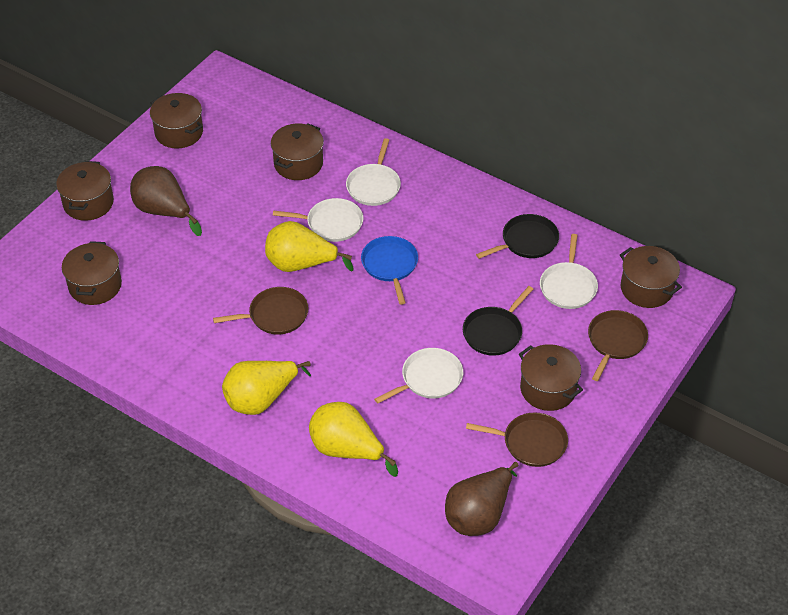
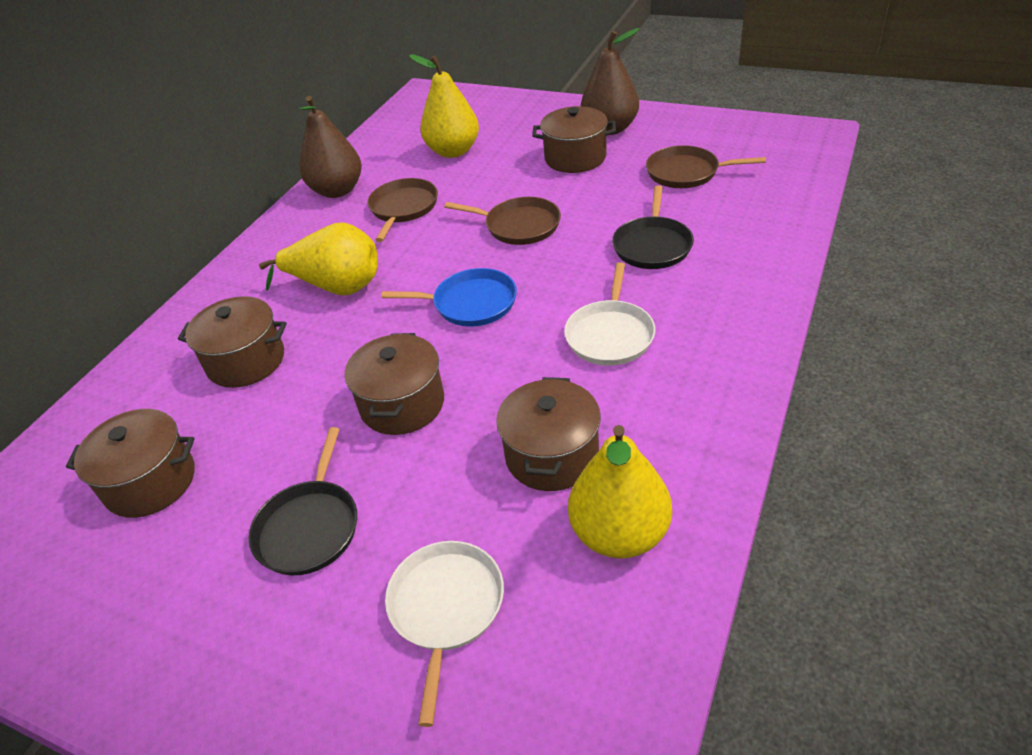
brown pot: [56,161,114,221] [62,241,122,305] [150,93,203,149] [271,123,324,180] [519,344,583,411] [620,246,682,308] = 6 -> [66,409,195,518] [178,296,287,388] [345,333,444,435] [496,377,601,491] [532,106,616,173] = 5
white pan: [273,198,363,242] [346,138,401,206] [374,348,463,404] [540,234,598,309] = 4 -> [385,541,504,727] [564,262,655,366] = 2

